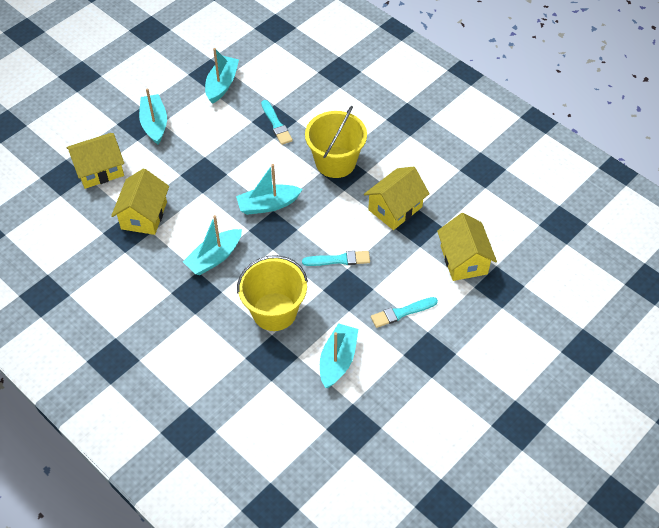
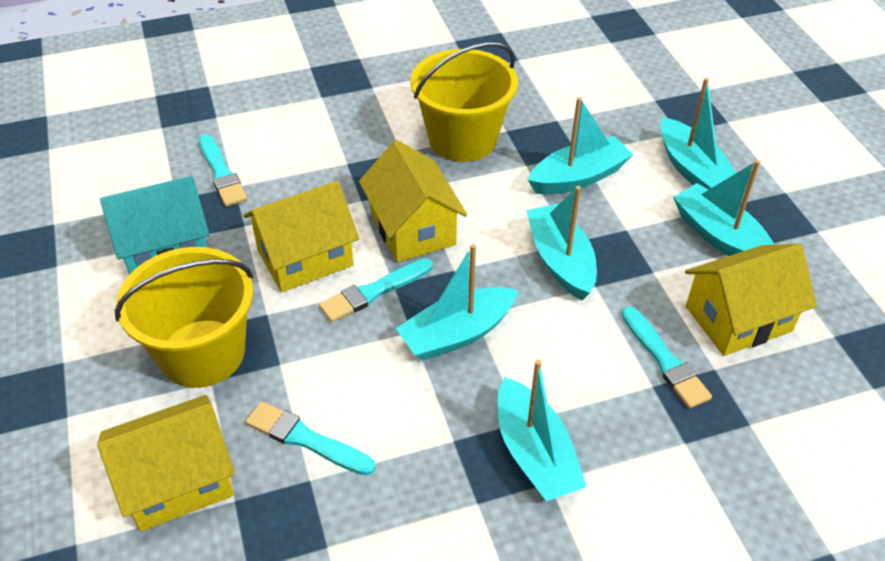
turquoise boat: [139,88,167,144] [183,215,242,275] [205,48,239,104] [236,164,303,215] [320,323,358,388] = 5 -> [395,244,518,361] [498,359,587,501] [526,186,597,300] [528,97,633,194] [661,78,736,190] [673,160,774,256] = 6
turquoise brush: [261,100,293,145] [302,251,370,266] [371,297,438,328] = 3 -> [199,134,247,207] [246,402,376,476] [319,258,433,322] [622,306,712,408] = 4
turquoise house: none = 0 -> [100,176,210,275] = 1

